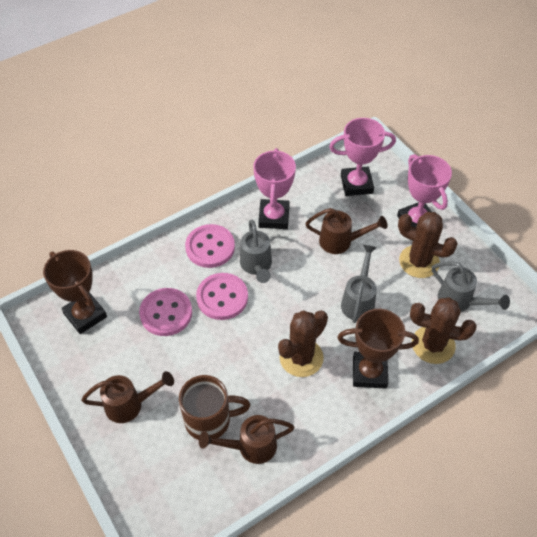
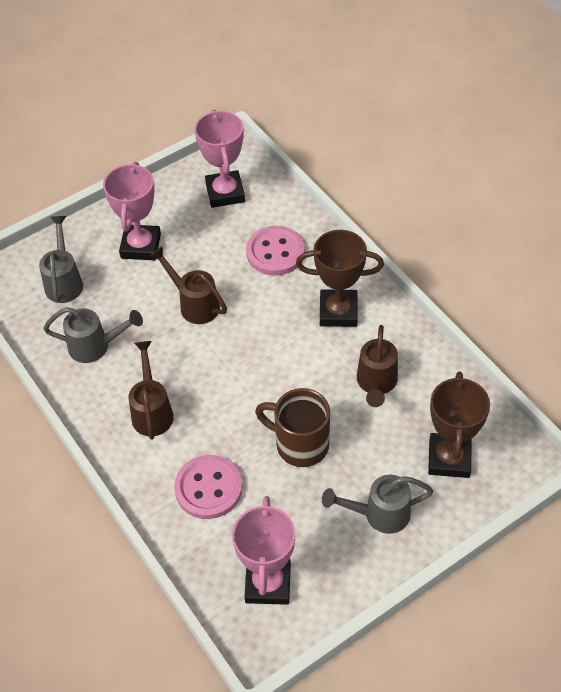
brown cactus: [278,310,328,377] [398,212,458,278] [410,297,477,364] = 3 -> none = 0
pink button: [139,288,192,336] [185,224,235,268] [196,273,248,320] = 3 -> [174,455,242,519] [246,226,305,276] = 2

